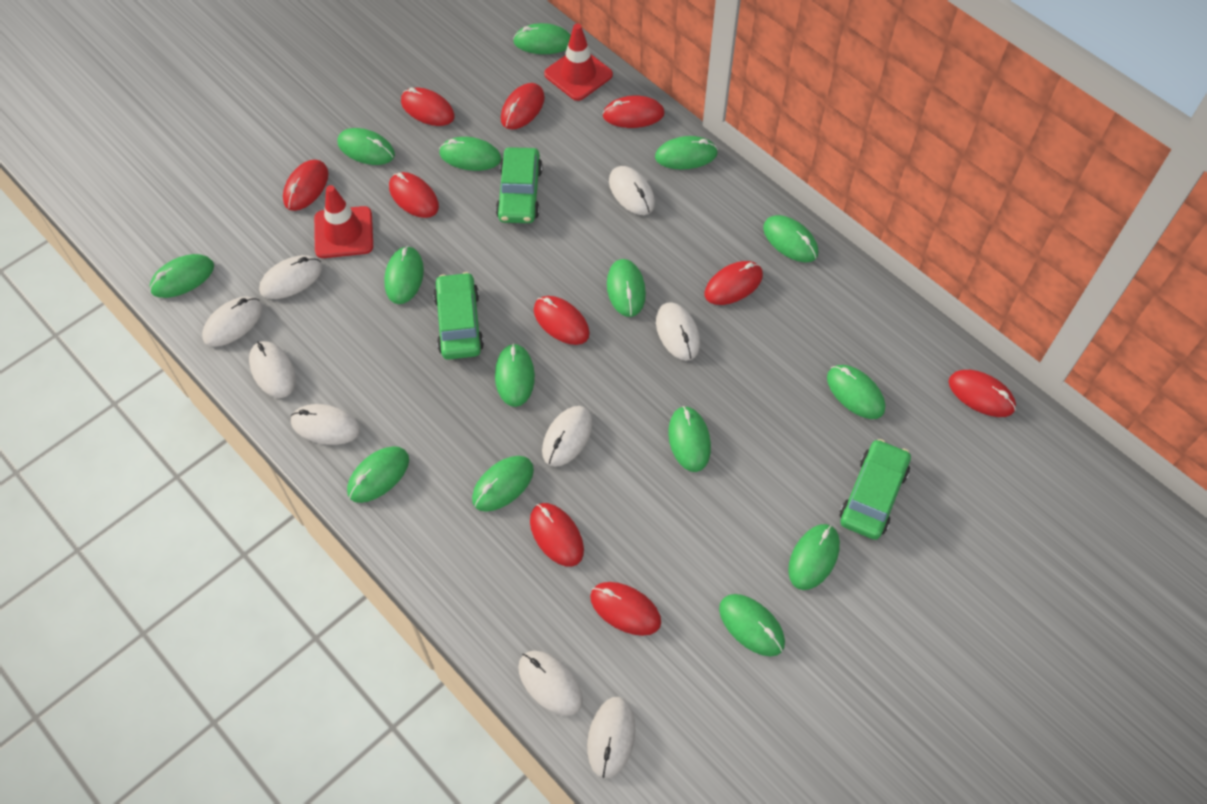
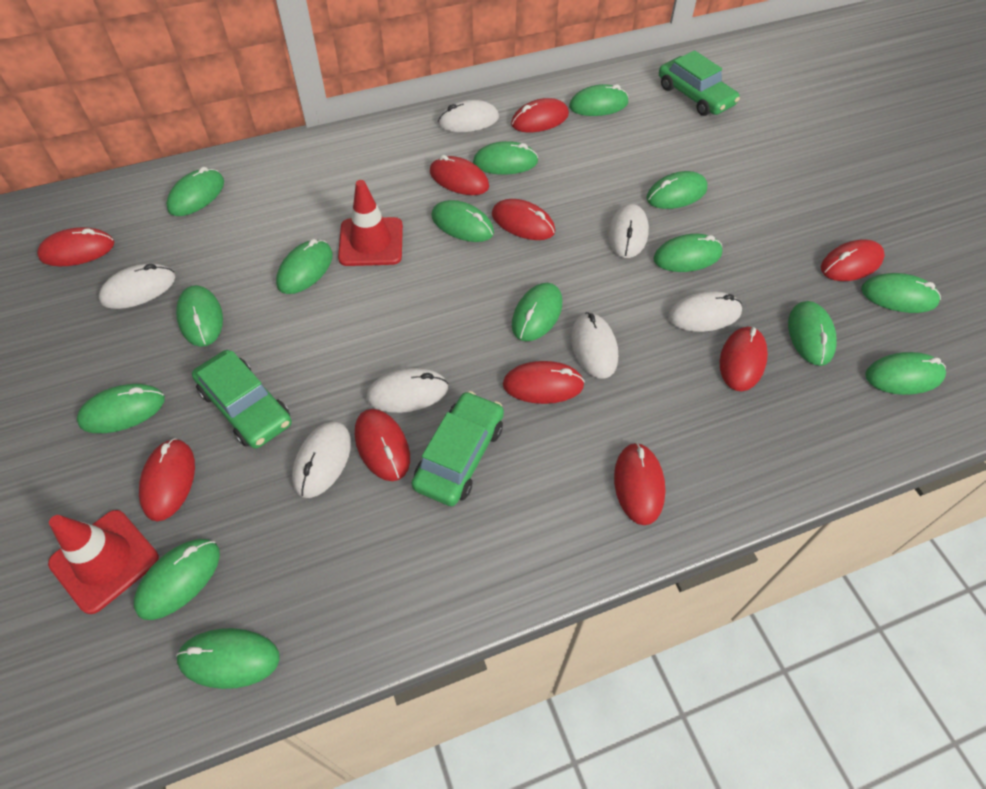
white mouse: [202,296,262,347] [249,341,295,398] [259,255,322,299] [290,404,360,445] [518,651,583,716] [542,406,592,467] [587,697,635,779] [609,166,655,215] [656,302,700,361] = 9 -> [99,264,175,309] [292,421,351,498] [366,368,448,413] [438,100,499,132] [571,312,618,379] [608,204,649,258] [668,291,742,332] = 7

